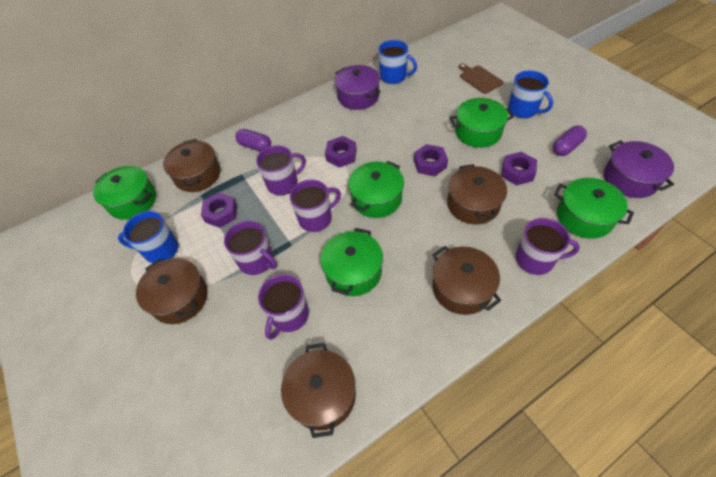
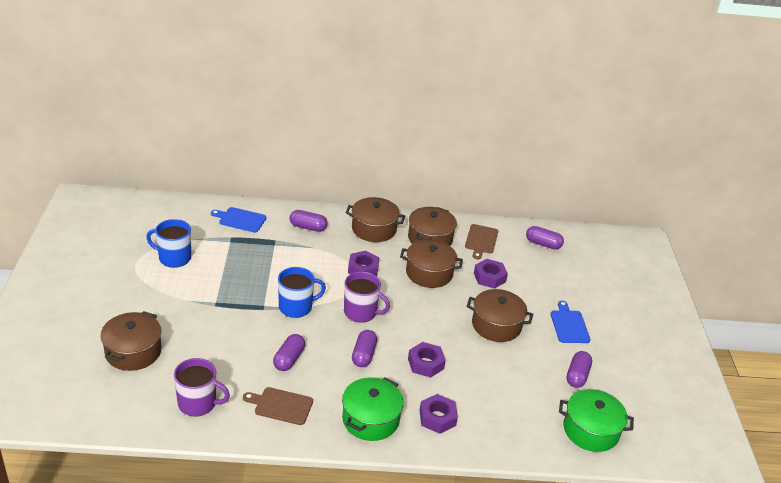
blue cutting board: none = 0 -> [211,207,267,232] [550,301,590,343] = 2
blue mug: [118,211,179,263] [378,40,417,84] [508,70,553,118] = 3 -> [146,219,191,268] [278,267,326,318] = 2
brown cutting board: [458,63,503,94] = 1 -> [243,387,313,425] [465,224,498,260] = 2
green pot: [93,166,156,220] [320,228,383,296] [348,161,404,218] [450,98,514,148] [554,178,634,239] = 5 -> [342,377,404,441] [559,389,634,452] = 2
purple capsule: [235,129,271,151] [553,126,587,156] = 2 -> [273,334,305,371] [290,210,328,232] [352,330,377,367] [526,226,564,250] [566,351,592,388] = 5
purple mug: [224,221,277,275] [256,145,306,196] [258,274,309,340] [290,180,341,232] [515,218,580,275] = 5 -> [174,358,230,417] [344,272,390,323] = 2
purple pot: [334,65,381,110] [604,140,674,198] = 2 -> none = 0

